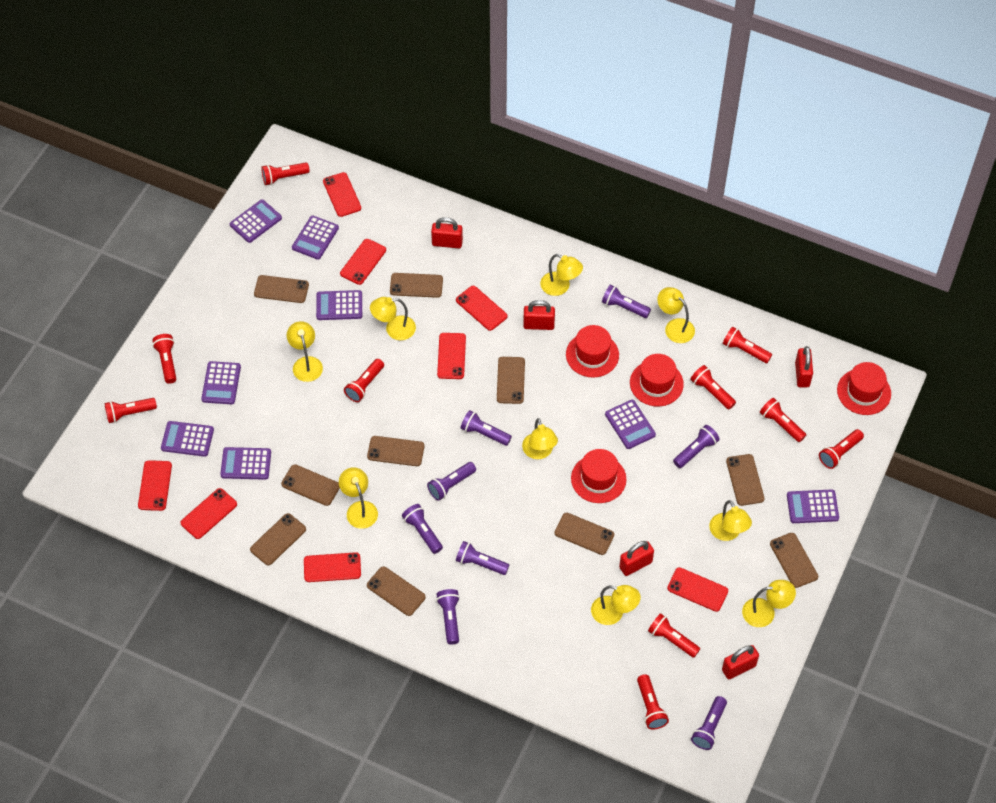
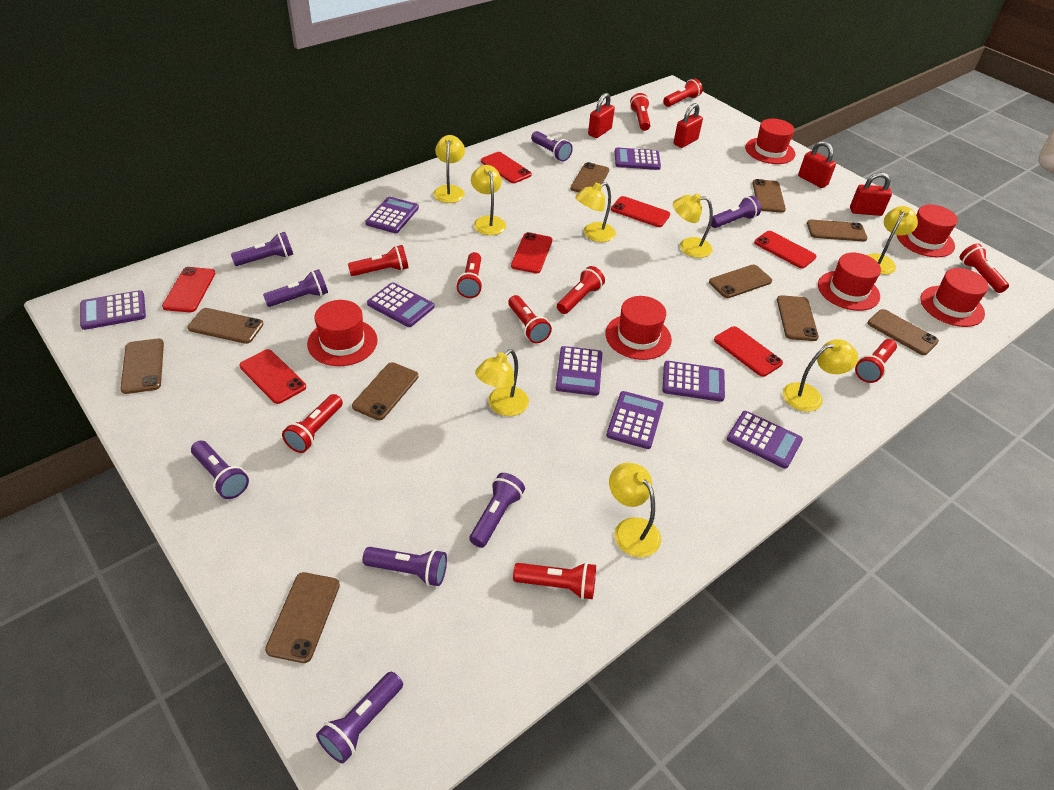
red hat: [566,325,619,377] [571,449,627,503] [630,354,684,406] [837,362,891,415] = 4 -> [307,300,378,366] [605,296,672,360] [745,119,795,164] [818,253,881,311] [897,205,958,257] [921,268,989,327] = 6
red padlock: [431,217,463,248] [523,300,555,330] [619,541,654,576] [722,645,759,679] [795,346,813,387] = 5 -> [588,93,615,138] [674,103,703,148] [798,141,836,188] [850,172,892,216] = 4
red phone: [138,460,172,511] [180,488,237,539] [304,552,361,582] [323,172,361,217] [340,239,386,285] [437,333,466,379] [456,286,508,331] [667,567,728,612] = 8 -> [162,267,215,312] [239,349,306,404] [481,152,532,183] [511,232,552,273] [611,196,670,227] [714,326,783,377] [754,231,817,268] = 7
yellow lamp: [287,321,323,382] [339,467,378,529] [370,297,416,340] [522,418,558,459] [540,254,583,296] [591,585,641,625] [657,287,695,343] [709,500,752,541] [742,580,796,627] = 9 -> [434,135,465,203] [471,165,506,235] [475,349,529,416] [575,182,616,242] [609,463,661,557] [673,193,713,258] [783,339,858,412] [867,206,918,274] = 8

